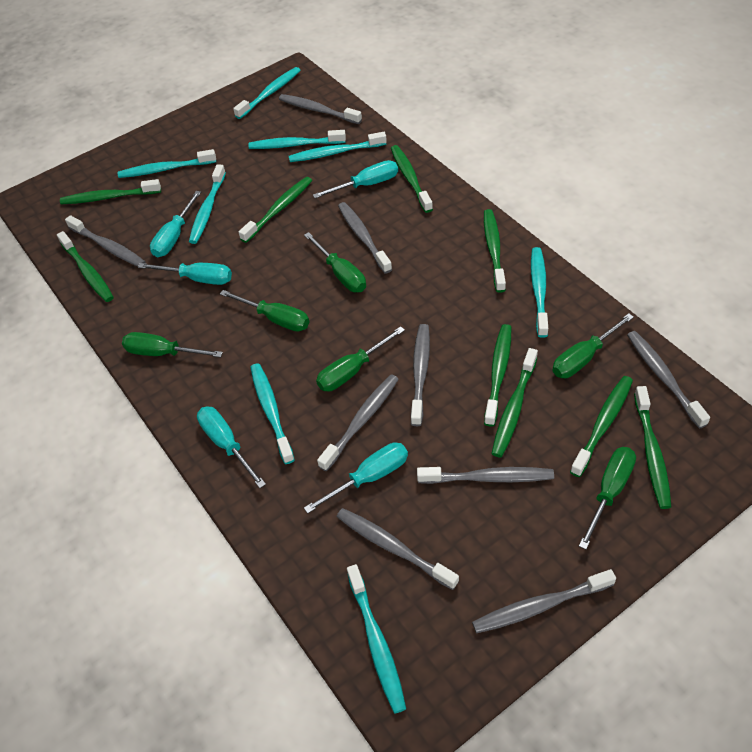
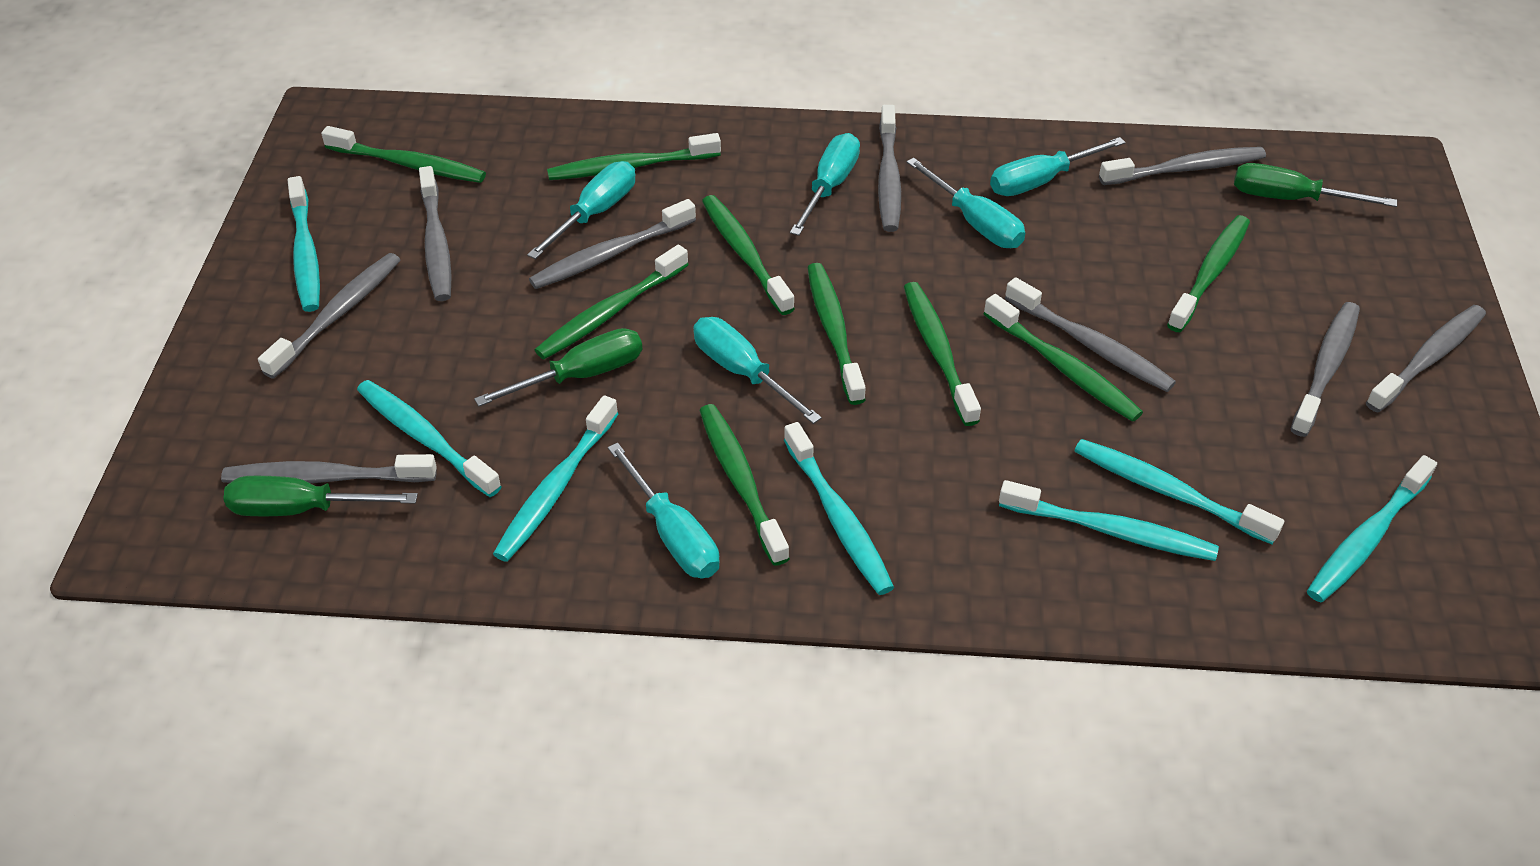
green screwdriver: [122,332,223,358] [220,290,309,332] [304,232,366,292] [316,326,405,392] [552,313,634,378] [579,447,636,550] = 6 -> [223,476,418,516] [474,328,642,407] [1234,163,1397,207] = 3
turquoise screwdriver: [138,263,232,285] [150,191,201,257] [197,406,266,488] [304,442,408,514] [313,160,398,198] = 5 -> [527,161,635,259] [608,443,720,578] [693,317,822,424] [790,133,860,236] [907,158,1025,248] [990,137,1126,196] = 6
turquoise toothbrush: [118,149,216,178] [189,164,226,244] [233,67,301,119] [248,130,346,149] [250,363,295,464] [289,132,387,162] [347,564,406,714] [531,247,548,338] = 8 -> [288,176,320,312] [357,380,502,497] [493,395,618,562] [784,422,894,595] [999,480,1219,561] [1074,439,1284,544] [1307,455,1437,602] = 7

